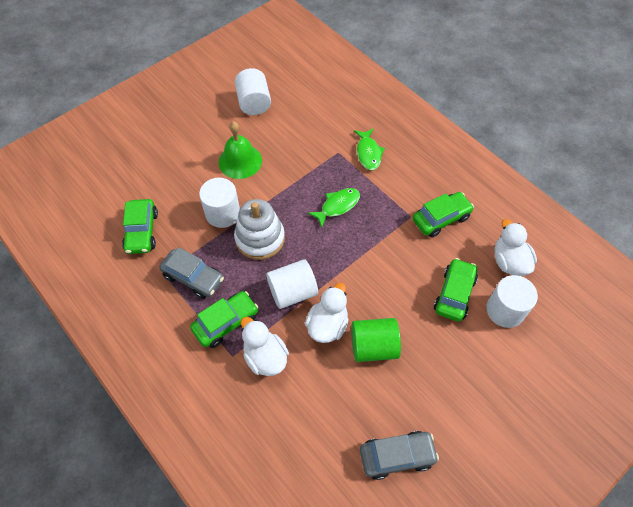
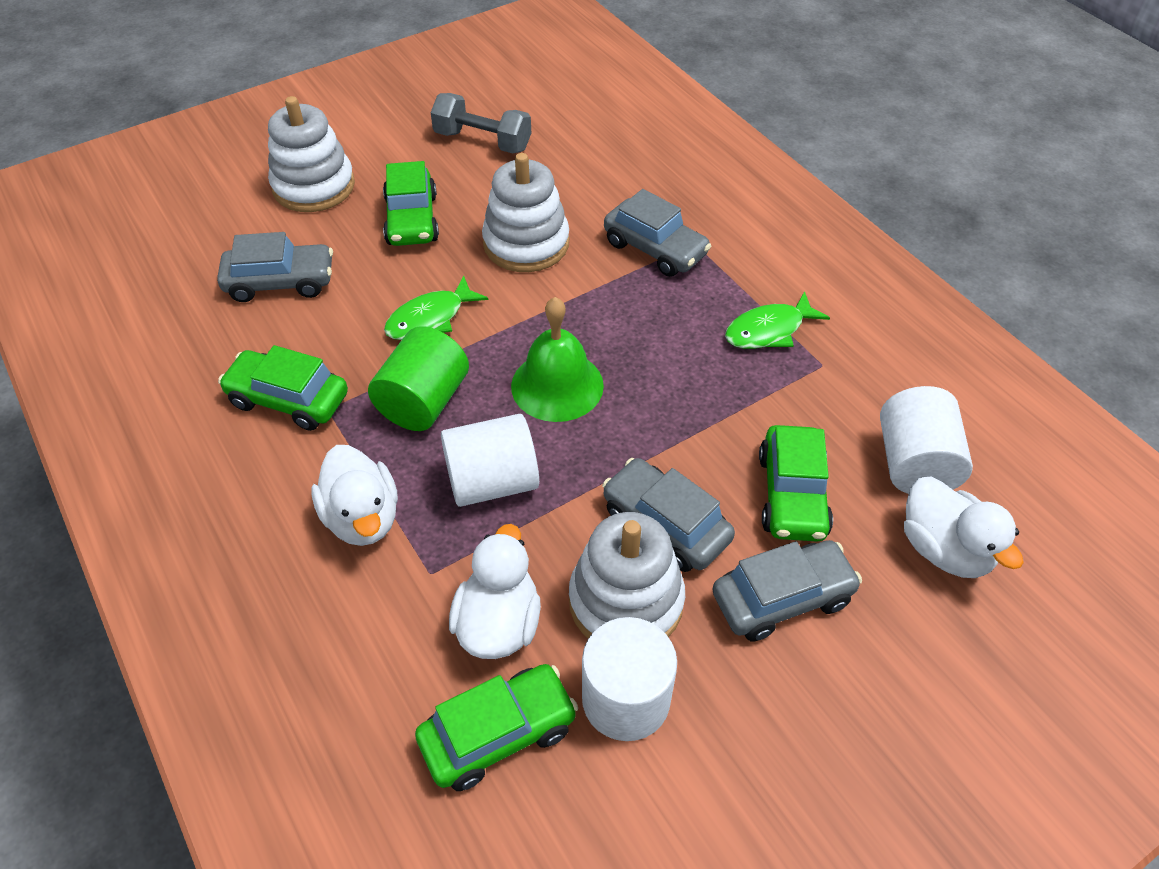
grey car: [159,247,224,299] [360,431,439,480] = 2 -> [217,232,333,302] [602,458,735,572] [604,189,711,277] [712,540,862,642] = 4
grey dumbbell: none = 0 -> [430,93,531,153] = 1
white cylinder: [199,178,240,228] [235,68,271,115] [266,259,318,309] [486,275,538,328] = 4 -> [441,414,539,507] [582,617,677,741] [880,386,973,494] = 3
white stacking toy: [234,199,285,260] = 1 -> [268,96,355,212] [482,153,569,272] [569,512,685,639] = 3

